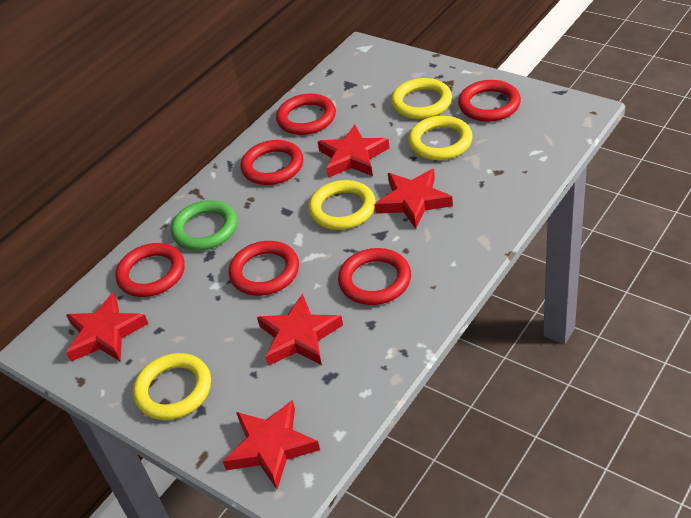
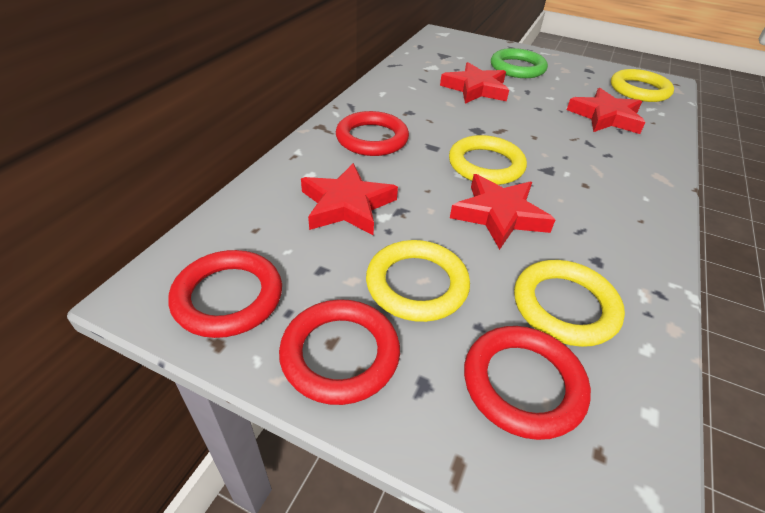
red ring: [115,243,185,297] [229,241,299,296] [241,140,303,185] [276,93,336,135] [338,248,411,305] [458,80,521,122] = 6 -> [168,250,282,338] [279,299,400,405] [336,111,409,156] [464,326,591,440] = 4
red star: [66,293,148,362] [223,400,320,489] [257,293,343,366] [318,125,389,178] [375,169,453,229] = 5 -> [301,163,398,235] [440,62,509,104] [450,174,555,250] [567,88,646,134] = 4

